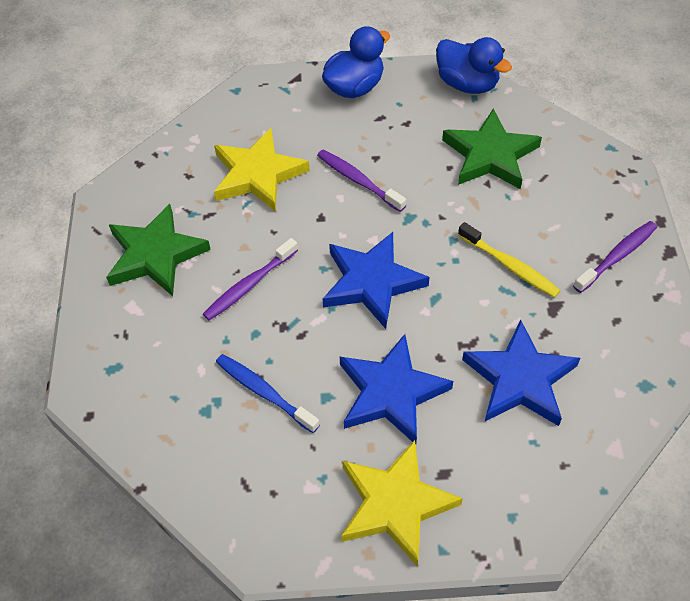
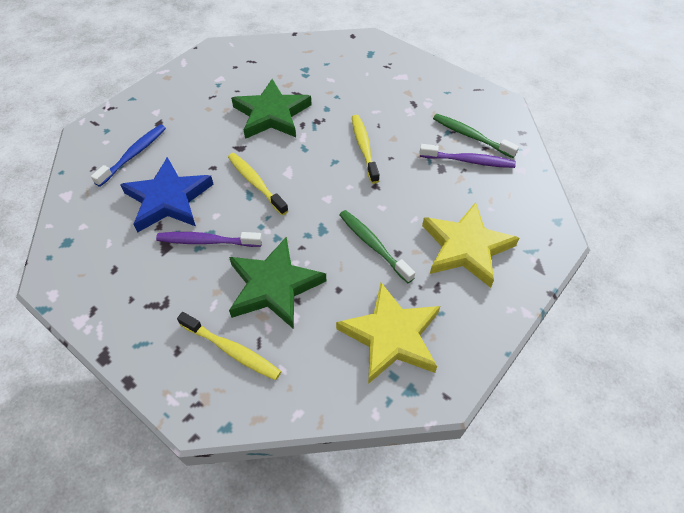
blue duck: [322,26,390,98] [436,37,512,94] = 2 -> none = 0
blue star: [323,232,429,329] [340,334,453,445] [462,319,580,426] = 3 -> [120,157,214,232] = 1
green toothbrush: none = 0 -> [339,210,415,283] [433,114,519,158] = 2
purple toothbrush: [203,238,298,321] [317,150,406,212] [573,221,657,293] = 3 -> [156,232,262,247] [419,144,516,168] = 2
yellow toothbrush: [458,222,561,298] = 1 -> [177,312,281,380] [228,153,289,215] [352,115,379,184] = 3

